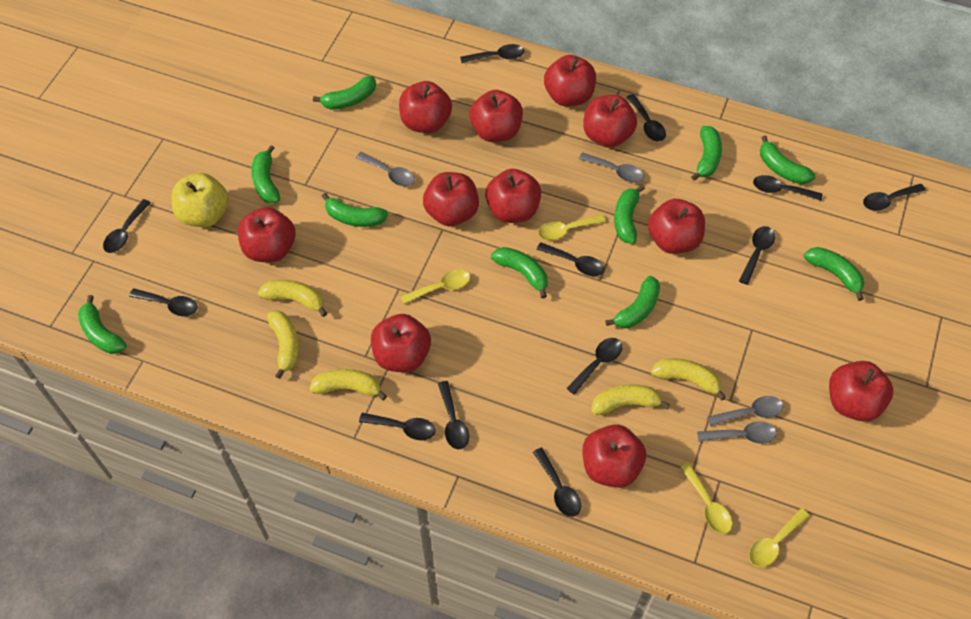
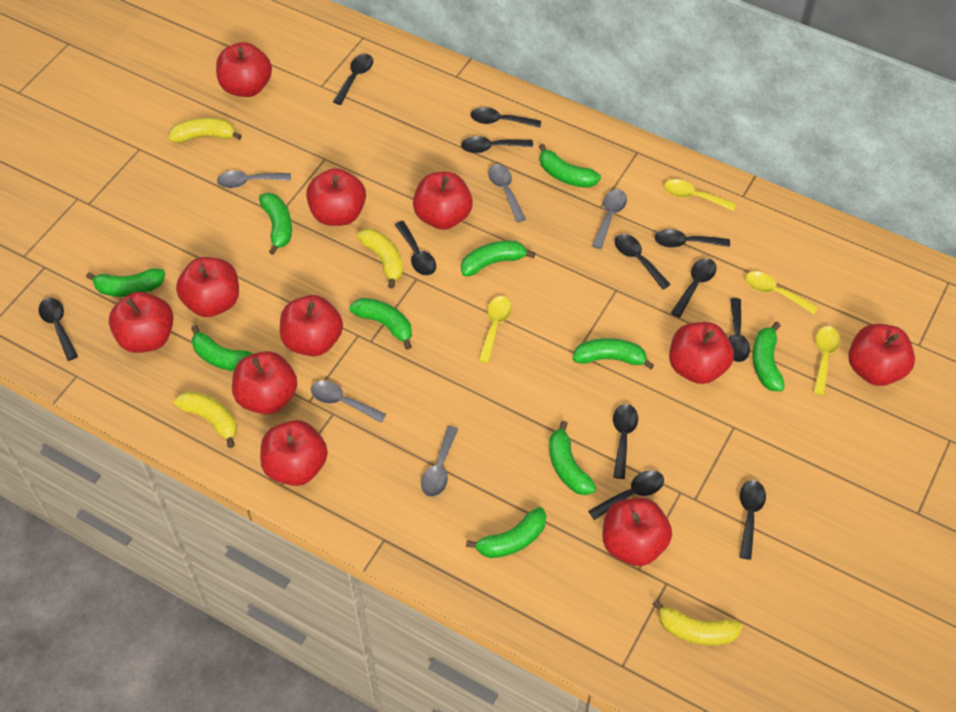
grey spoon: [356,152,415,186] [579,152,644,183] [697,421,777,444] [707,396,784,426] = 4 -> [217,170,291,188] [311,381,386,423] [421,426,458,497] [488,164,526,222] [592,189,627,249] = 5
yellow apple: [172,173,229,227] = 1 -> none = 0
yellow banana: [258,280,327,317] [267,310,299,379] [309,369,387,400] [592,384,670,415] [651,358,726,400] = 5 -> [168,118,242,143] [174,391,237,448] [357,229,403,289] [652,600,742,646] = 4

